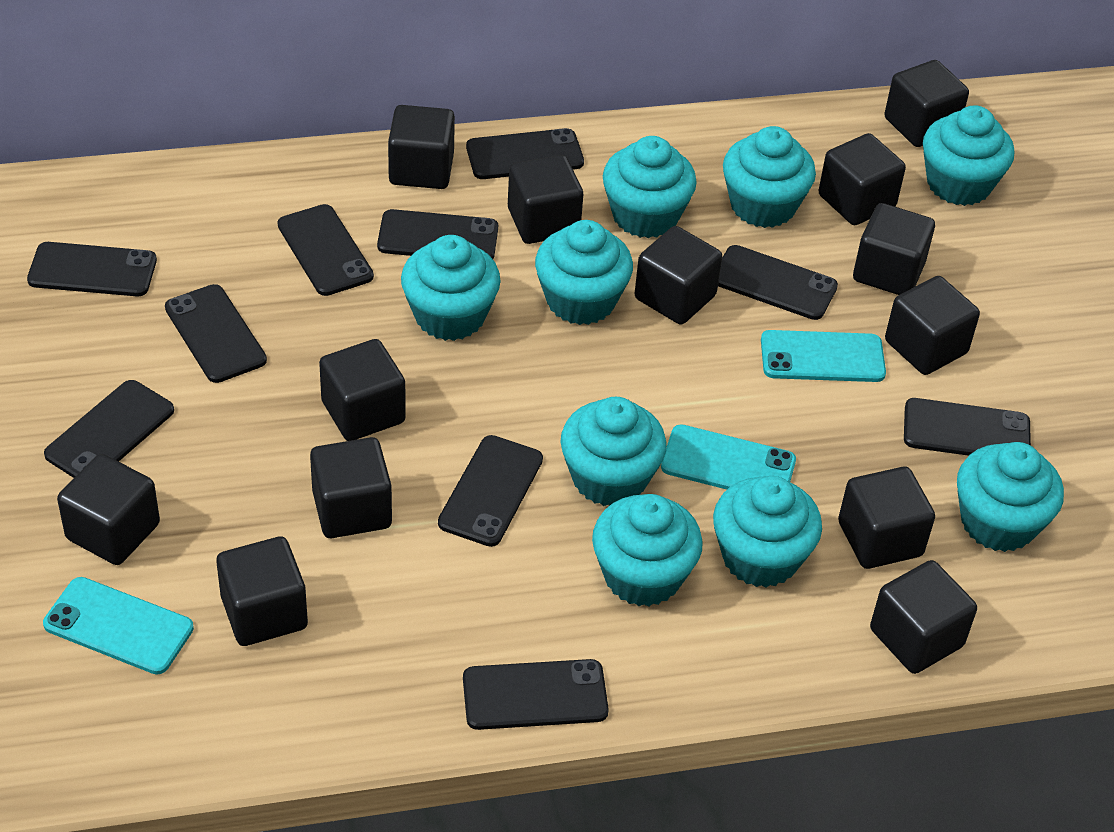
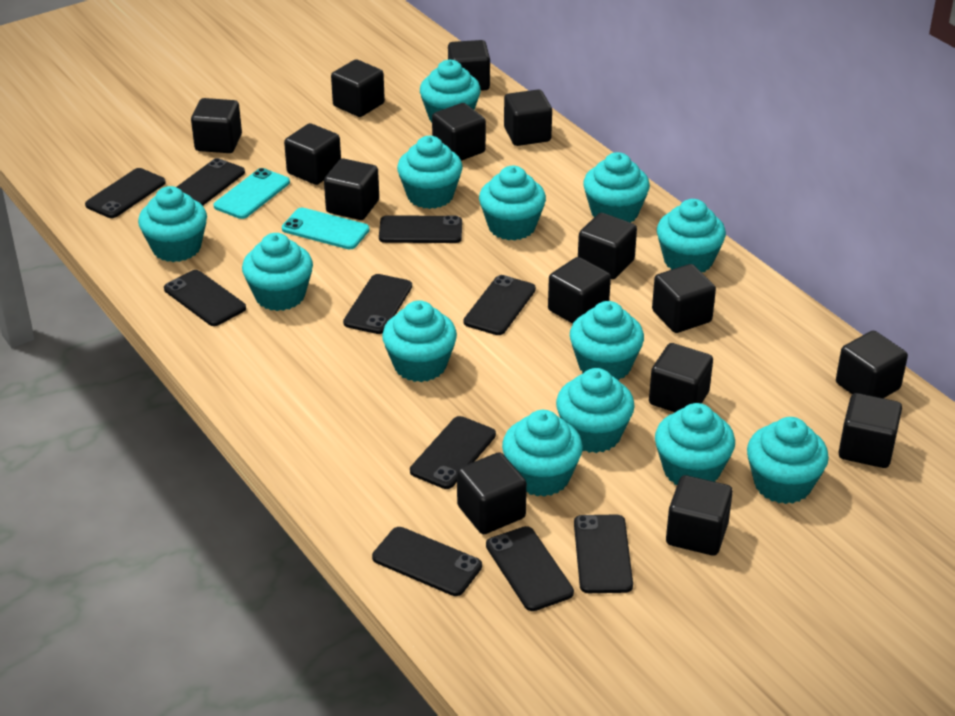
black cube: [57,454,160,565] [216,536,308,646] [310,437,392,538] [319,339,406,441] [388,105,455,189] [508,155,583,244] [635,226,722,325] [819,133,906,225] [838,467,935,569] [853,203,935,295] [870,560,977,674] [884,60,969,147] [885,276,980,375] = 13 -> [191,98,242,153] [284,123,341,185] [324,159,379,220] [331,59,385,117] [432,103,486,161] [448,40,490,91] [457,452,527,534] [504,89,552,146] [548,257,611,324] [578,213,637,279] [649,343,713,412] [652,264,716,333] [666,475,733,556] [836,331,908,398] [838,393,902,468] = 15
turquoise cupcake: [401,235,501,341] [535,220,633,325] [561,397,667,506] [592,494,703,607] [603,136,697,238] [713,476,822,588] [723,126,816,228] [923,105,1014,206] [957,442,1064,552] = 9 -> [138,186,207,262] [242,233,313,311] [382,300,457,382] [397,136,463,209] [420,60,481,123] [479,166,546,241] [502,410,583,497] [556,368,635,453] [570,301,644,381] [583,152,650,223] [655,403,735,485] [657,199,726,272] [747,417,829,504] = 13
turquoise phone: [43,577,194,675] [661,424,796,490] [761,330,886,382] = 3 -> [214,168,290,219] [282,208,370,249] = 2

